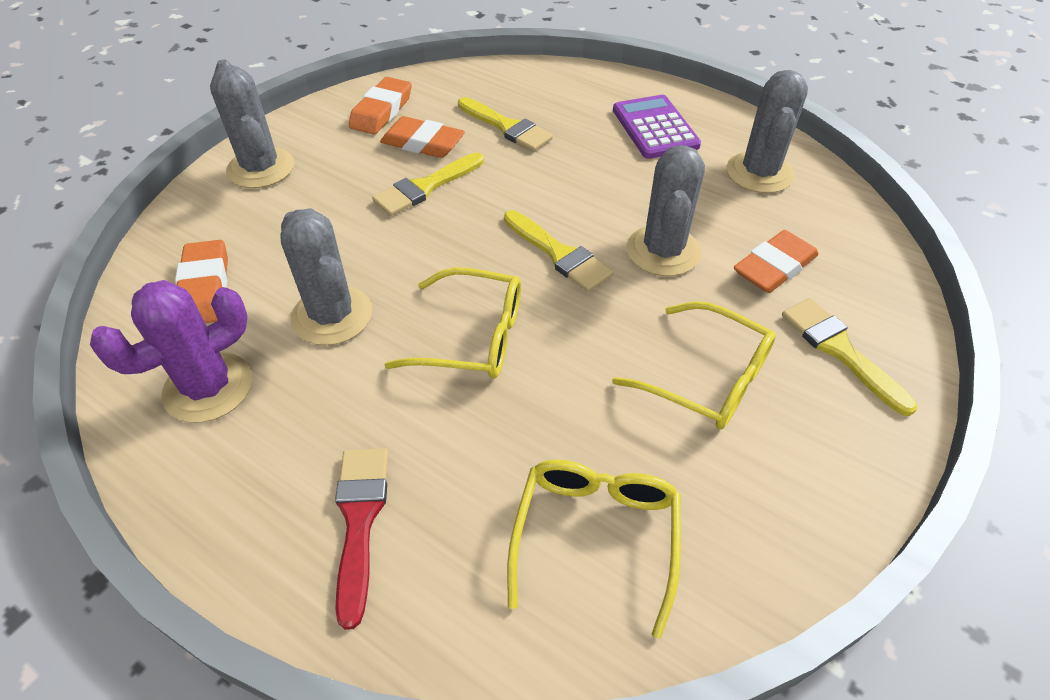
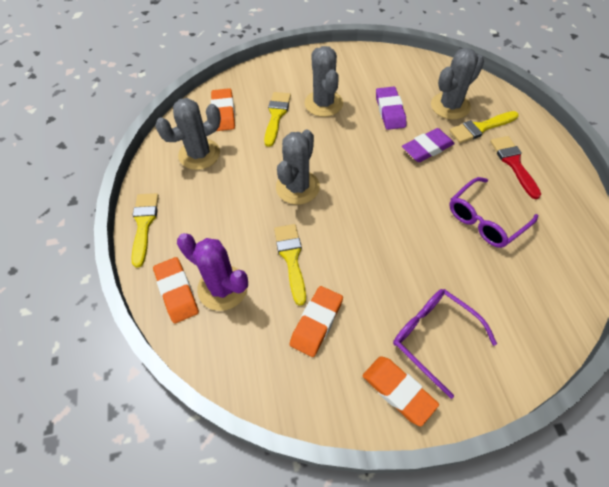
purple calculator: [613,95,701,159] = 1 -> none = 0
purple eraser: none = 0 -> [376,87,406,130] [402,128,455,162] = 2
purple glasses: none = 0 -> [393,289,497,399] [449,177,538,248] = 2
yellow glasses: [385,267,521,379] [507,460,681,639] [612,301,776,430] = 3 -> none = 0

